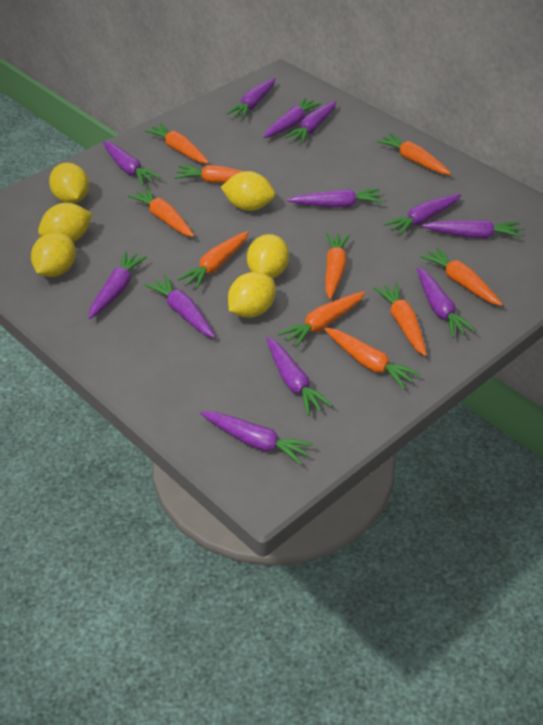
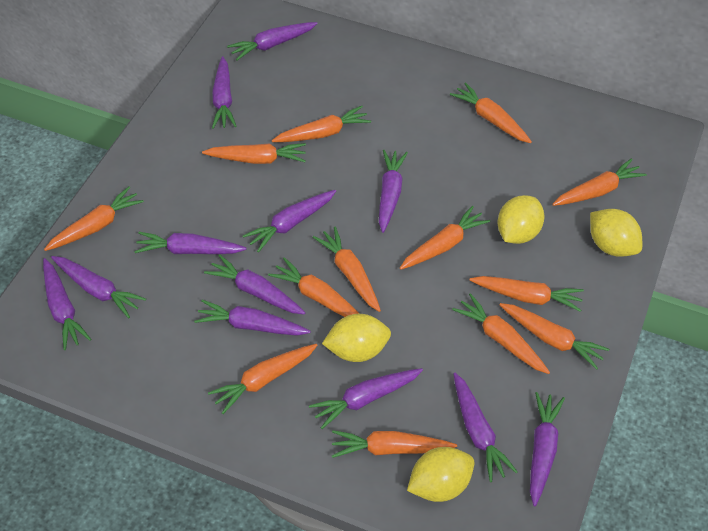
orange carrot: [128,187,194,237] [145,123,209,164] [175,165,267,183] [177,231,249,289] [278,292,365,348] [324,328,420,389] [325,232,350,299] [374,283,427,356] [376,133,451,175] [420,247,503,306] = 10 -> [44,187,144,251] [202,143,306,164] [208,344,318,414] [268,257,360,317] [272,106,371,142] [313,226,381,312] [332,430,457,458] [400,205,490,270] [450,83,532,143] [452,293,550,374] [469,276,584,312] [500,303,609,370] [552,158,647,206] = 13
yellow lemon: [31,232,76,277] [38,203,92,242] [49,162,89,203] [221,171,275,211] [228,272,276,318] [247,234,289,279] = 6 -> [322,314,391,362] [407,447,475,502] [497,195,544,244] [590,209,642,257] = 4

